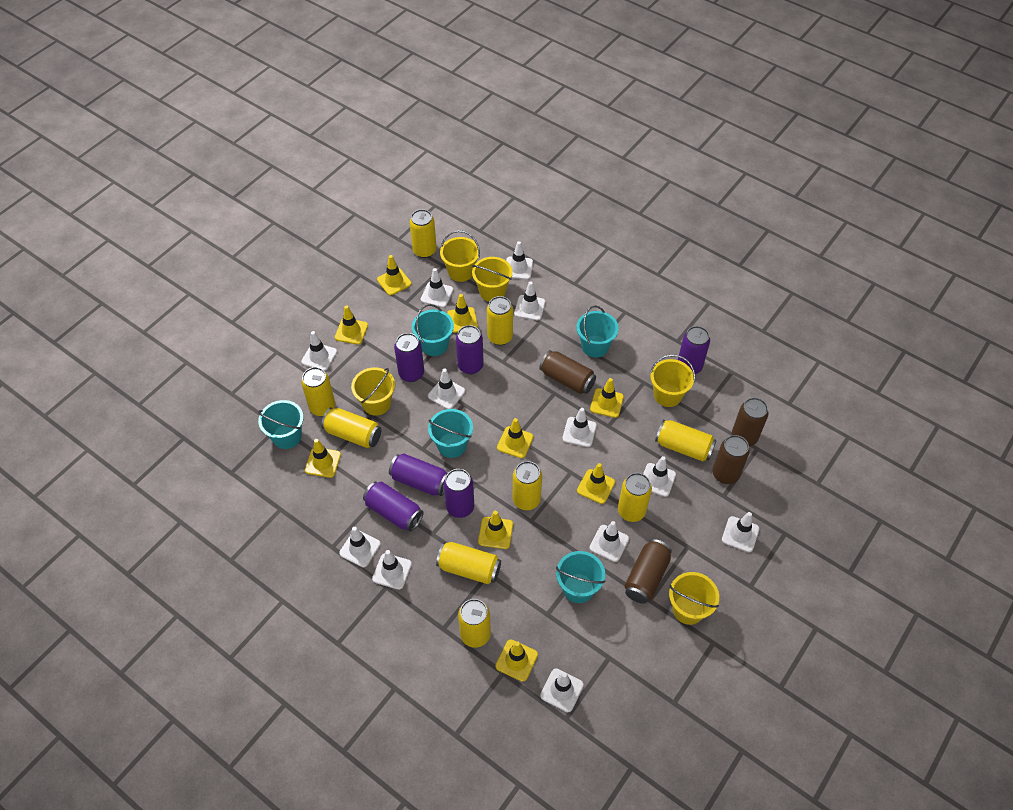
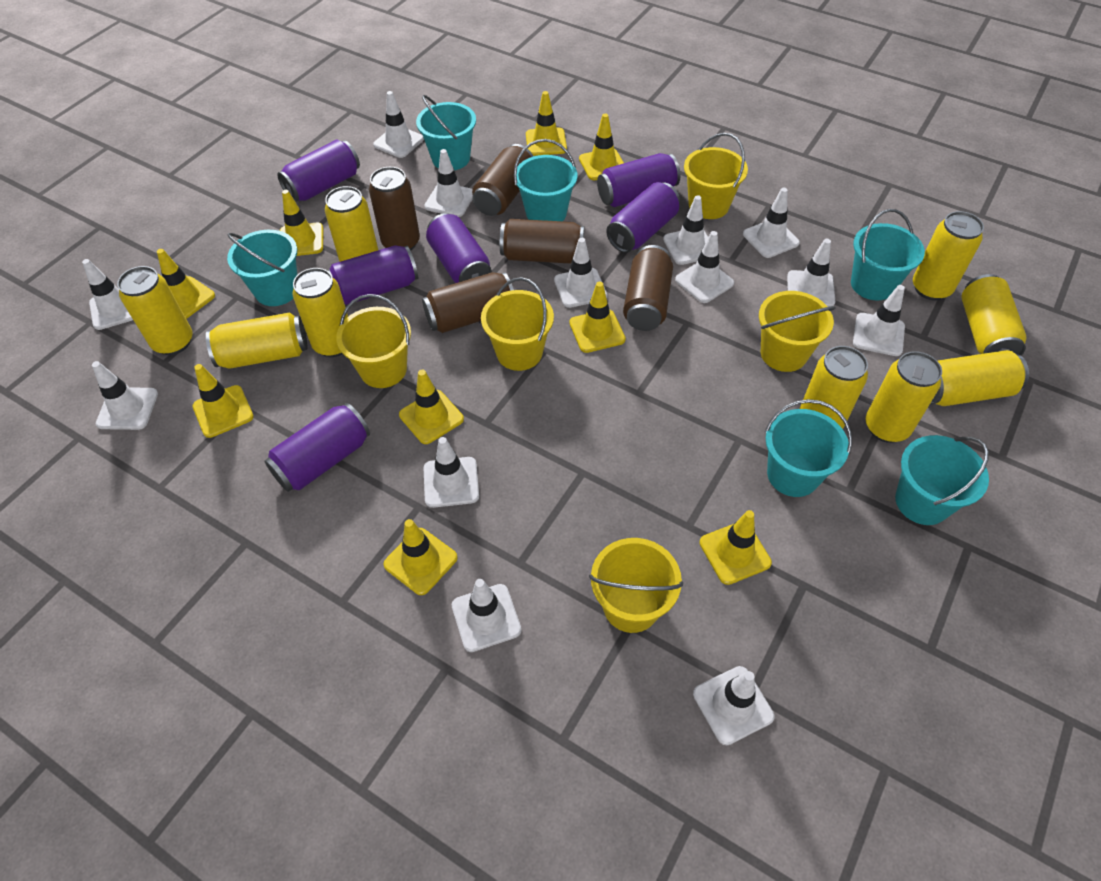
brown can: [539,350,596,394] [625,539,672,604] [713,435,750,484] [732,398,768,446] = 4 -> [369,167,420,251] [422,272,514,333] [472,144,533,216] [500,219,584,264] [623,245,673,331] = 5
turquoise bucket: [258,400,304,449] [412,304,454,356] [428,409,473,458] [556,551,605,603] [576,305,619,358] = 5 -> [227,230,297,306] [416,95,476,170] [514,139,578,221] [765,399,852,497] [851,209,925,301] [895,435,989,525] = 6
white traffic cone: [301,331,337,371] [339,527,381,567] [372,550,412,590] [421,268,453,308] [428,369,465,409] [506,241,533,280] [514,281,545,321] [540,668,584,712] [562,408,597,447] [589,521,629,562] [643,456,676,497] [722,512,760,552] = 12 -> [82,259,133,330] [92,361,158,430] [373,91,424,158] [424,149,473,217] [424,437,479,508] [452,579,521,652] [554,238,607,308] [663,195,708,265] [675,231,734,303] [693,666,774,745] [743,188,800,258] [787,239,835,307] [853,285,905,356] = 13

